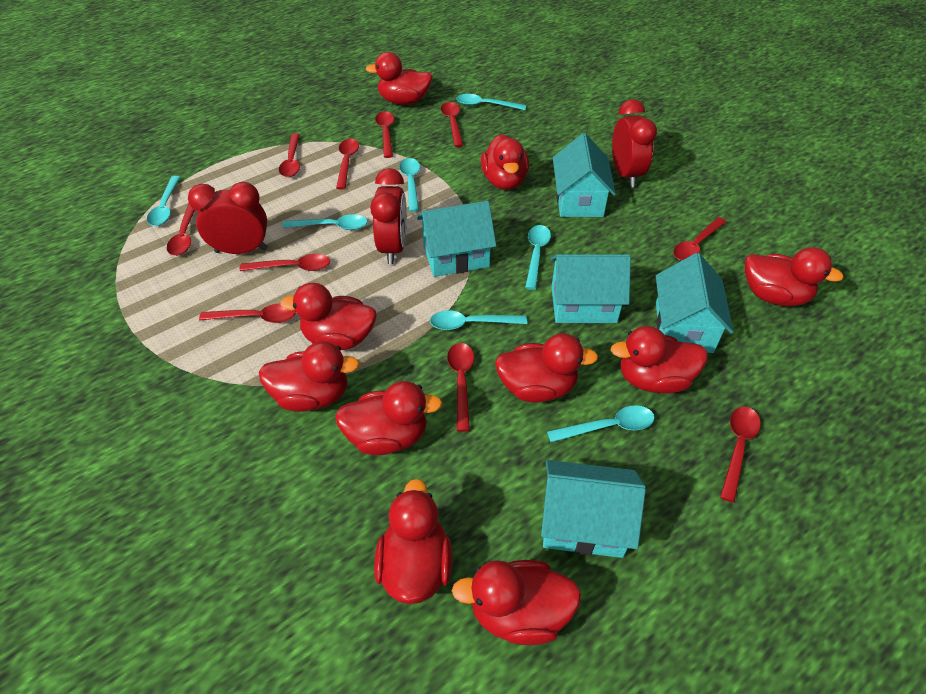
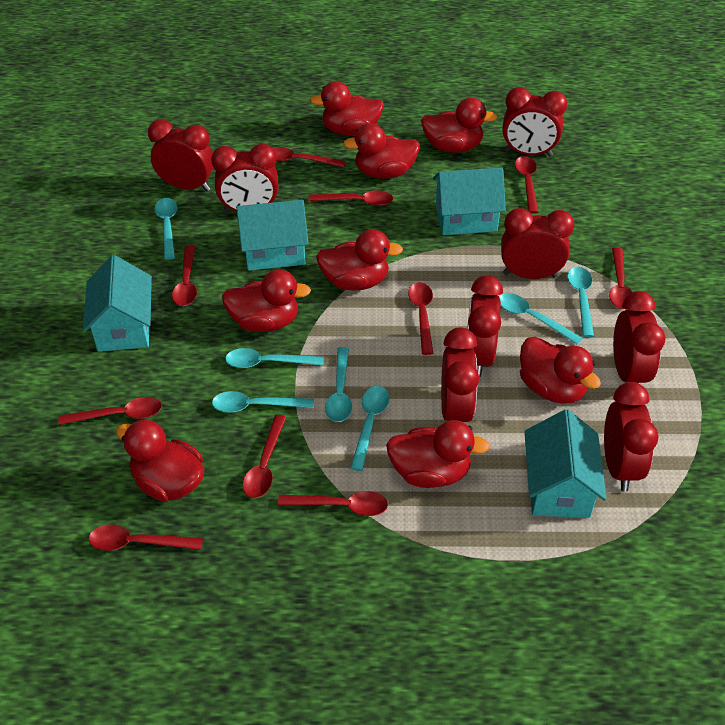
red clock: [188,182,268,254] [370,168,407,264] [612,99,657,187] = 3 -> [148,119,214,191] [211,144,279,213] [441,327,479,422] [467,275,503,377] [501,208,575,279] [502,87,567,156] [604,382,659,491] [613,291,666,383] = 8
red duck: [259,341,360,412] [280,283,377,350] [335,381,442,455] [365,52,433,105] [374,479,452,604] [452,560,581,645] [481,134,529,190] [495,333,598,402] [611,326,708,394] [745,247,844,307] = 10 -> [116,419,204,502] [222,270,311,332] [310,81,384,136] [316,229,403,291] [343,123,420,179] [386,420,490,488] [421,98,497,153] [520,337,601,404] = 8
turquoise house: [417,201,496,277] [541,460,646,558] [550,254,631,323] [553,133,616,217] [656,253,734,353] = 5 -> [83,255,152,352] [236,200,309,271] [433,167,506,235] [524,409,607,518] = 4

